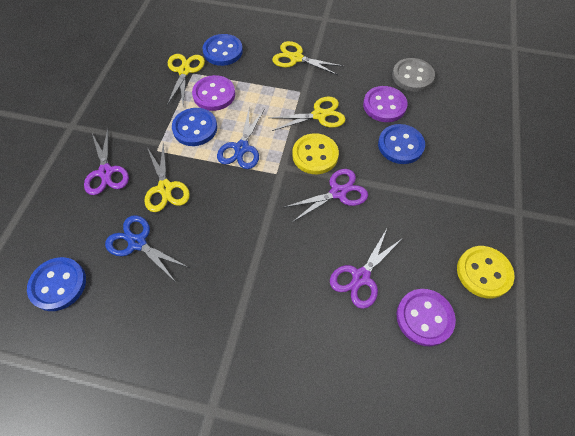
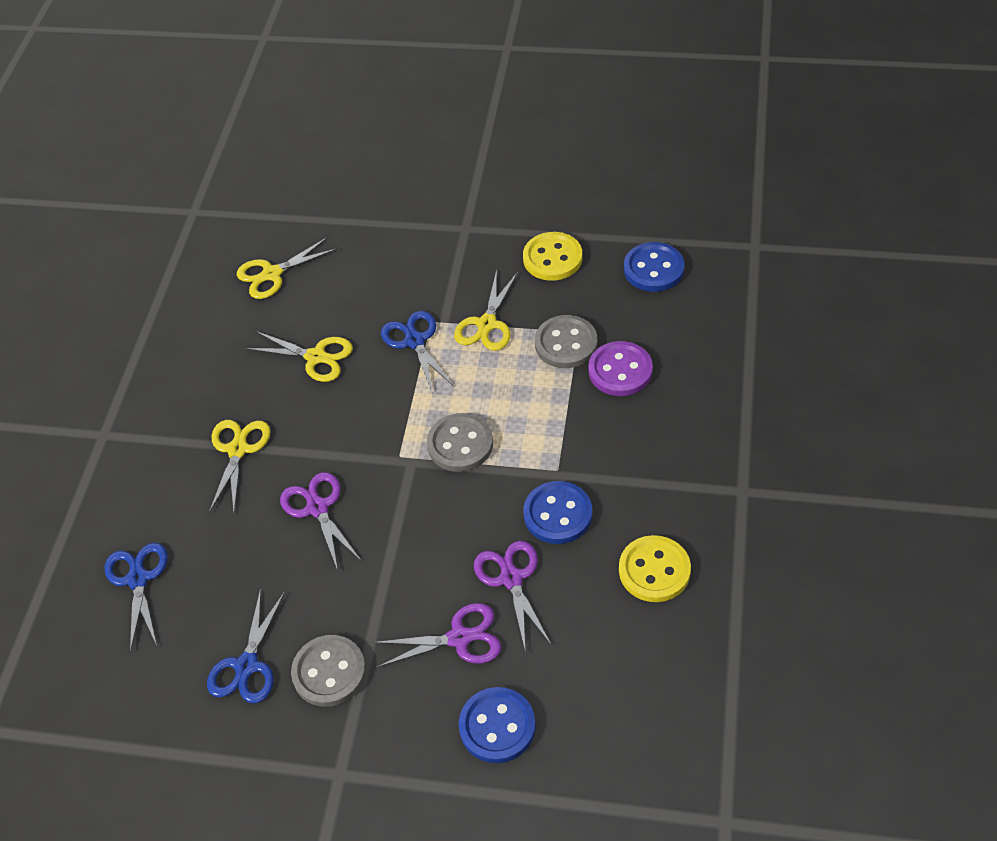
blue button: [27,257,86,311] [172,108,217,146] [202,34,243,66] [378,124,425,164] = 4 -> [459,687,536,763] [523,481,592,544] [624,242,684,292] = 3
blue scissors: [105,215,189,281] [217,110,264,169] = 2 -> [105,543,168,653] [207,588,285,703] [381,311,454,394] = 3
grey button: [392,58,435,92] = 1 -> [291,635,366,707] [427,413,493,472] [535,315,597,368] = 3
purple button: [192,75,235,111] [363,86,408,122] [396,289,456,346] = 3 -> [588,341,653,396] = 1

